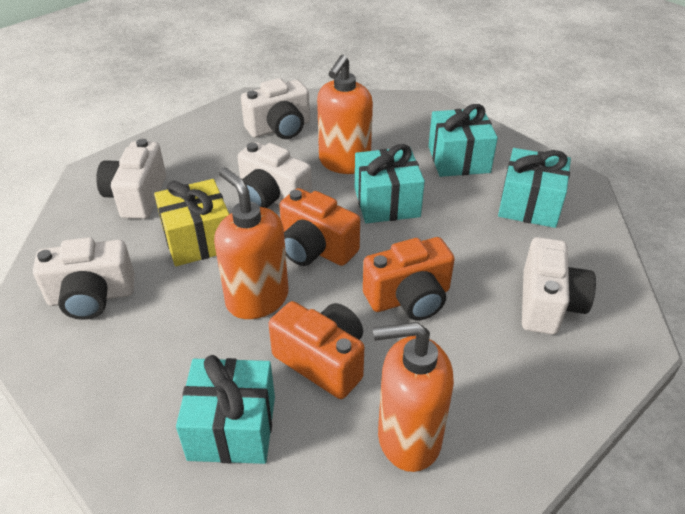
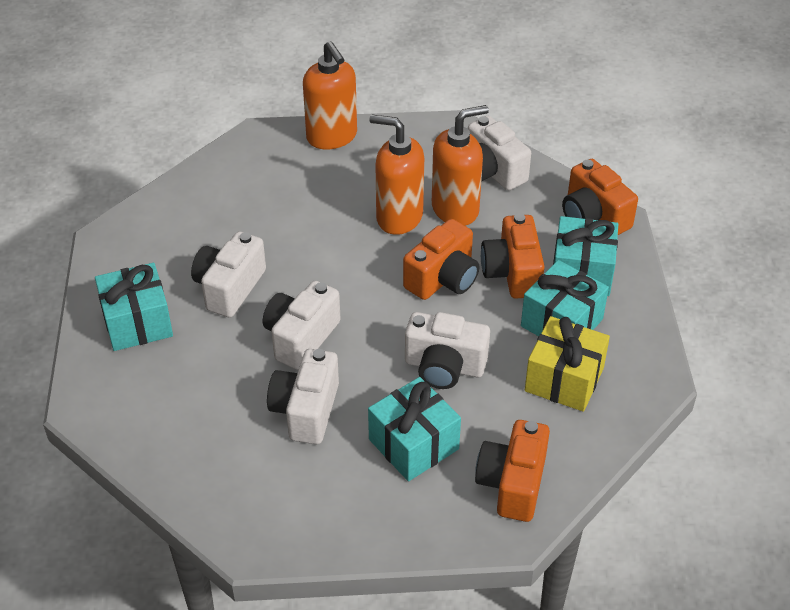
orange camera: [268,301,364,399] [279,188,360,266] [363,237,455,320] = 3 -> [403,219,479,300] [475,420,550,522] [481,213,545,299] [562,159,638,235] = 4

